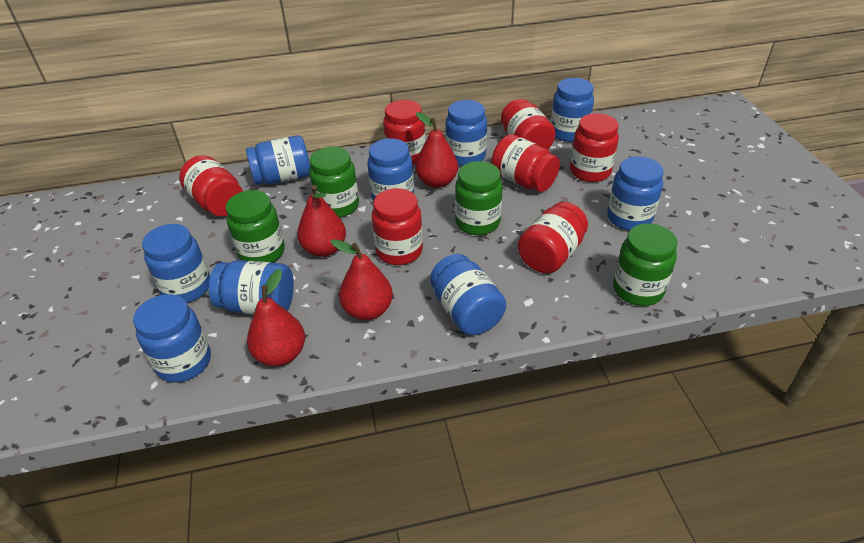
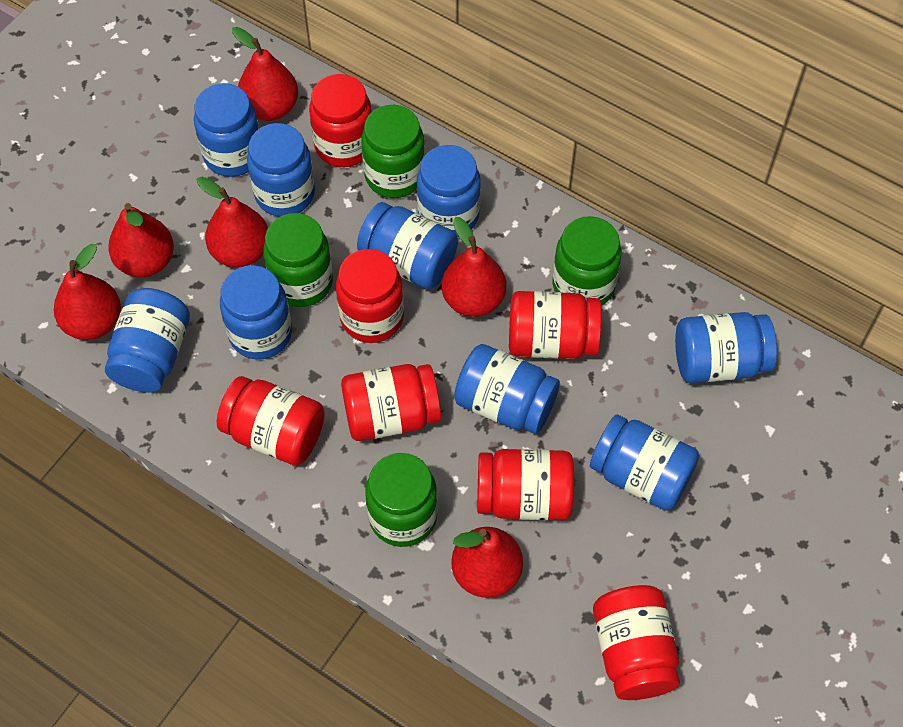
red pear: [247,269,305,366] [297,185,346,257] [331,239,393,320] [415,112,458,188] = 4 -> [54,244,121,340] [108,203,174,277] [197,177,268,268] [232,27,298,121] [442,217,506,317] [451,527,523,598] = 6

